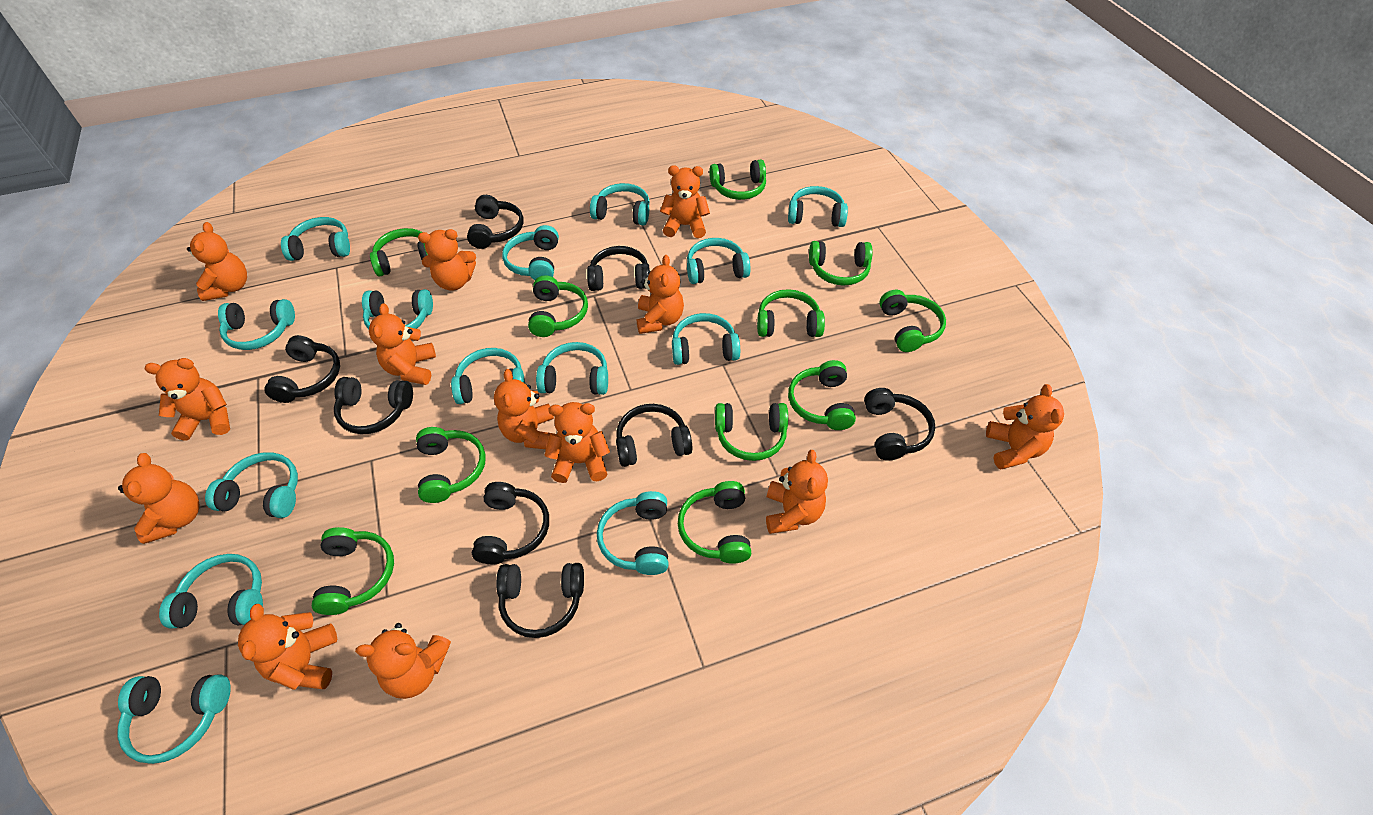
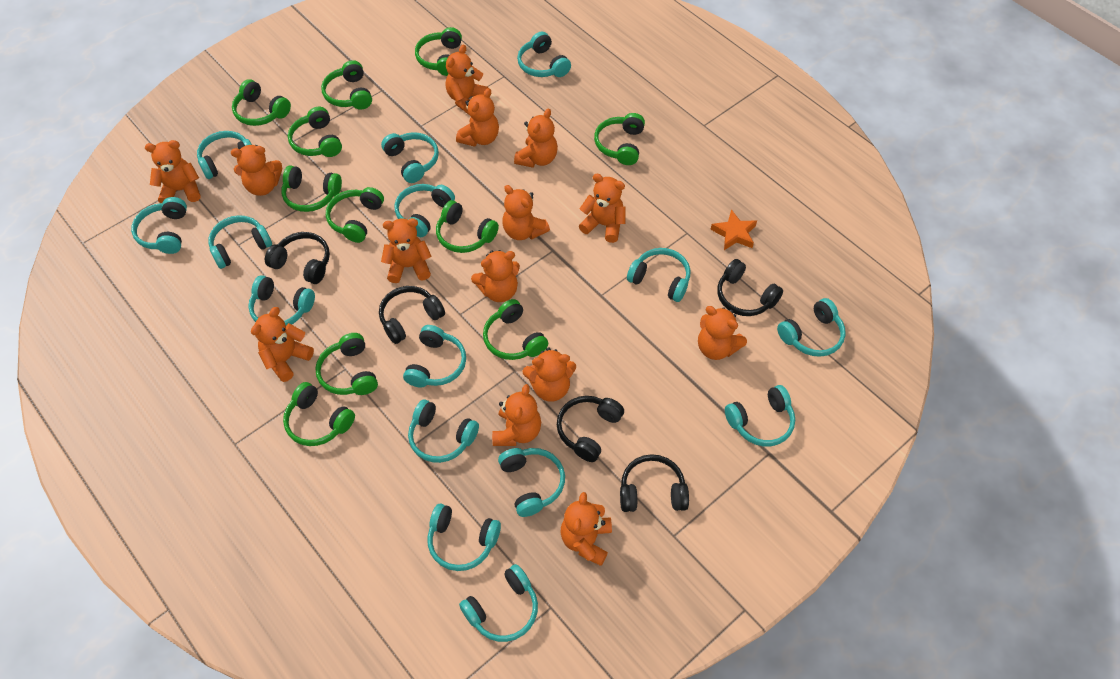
black headphones: [264,335,340,403] [334,377,413,434] [467,195,523,249] [472,482,549,564] [496,563,584,638] [587,246,650,291] [616,404,693,467] [864,388,935,461] = 8 -> [265,232,330,284] [379,286,445,344] [557,396,624,462] [620,454,689,512] [717,259,783,316] = 5
orange star: none = 0 -> [710,209,757,250] = 1
orange teddy bear: [118,453,200,544] [145,358,230,441] [187,222,247,301] [238,604,337,690] [355,623,451,699] [369,303,436,385] [418,229,476,291] [494,369,554,449] [544,402,610,483] [637,255,684,334] [660,165,710,238] [766,450,828,534] [986,384,1064,469] = 13 -> [145,140,200,203] [231,145,282,196] [251,307,314,382] [381,218,432,283] [445,45,488,115] [456,88,499,147] [471,250,520,302] [492,384,541,446] [502,185,550,240] [514,108,558,168] [523,347,576,402] [560,492,612,566] [579,174,626,243] [698,306,747,360] = 14
turquoise headphones: [118,674,231,764] [159,554,263,629] [205,452,298,518] [218,299,295,350] [281,217,350,261] [362,289,433,330] [451,348,525,404] [502,225,559,280] [536,342,608,395] [590,183,650,225] [597,491,669,575] [672,313,740,365] [687,238,751,284] [788,186,848,227] = 14 -> [131,197,187,254] [197,131,252,179] [208,215,272,269] [248,275,315,325] [381,132,439,183] [395,184,455,237] [403,325,466,388] [408,399,479,463] [428,504,501,571] [459,564,538,642] [498,448,565,517] [517,32,571,77] [627,248,690,302] [725,385,795,446] [777,298,846,357] = 15

